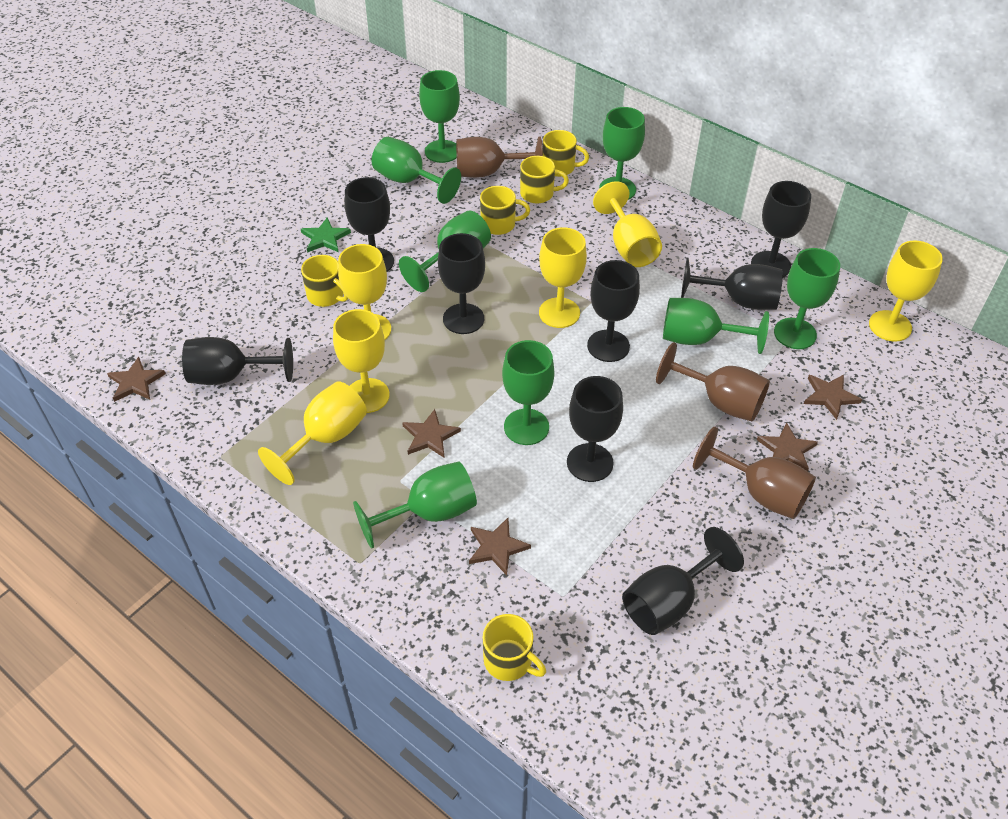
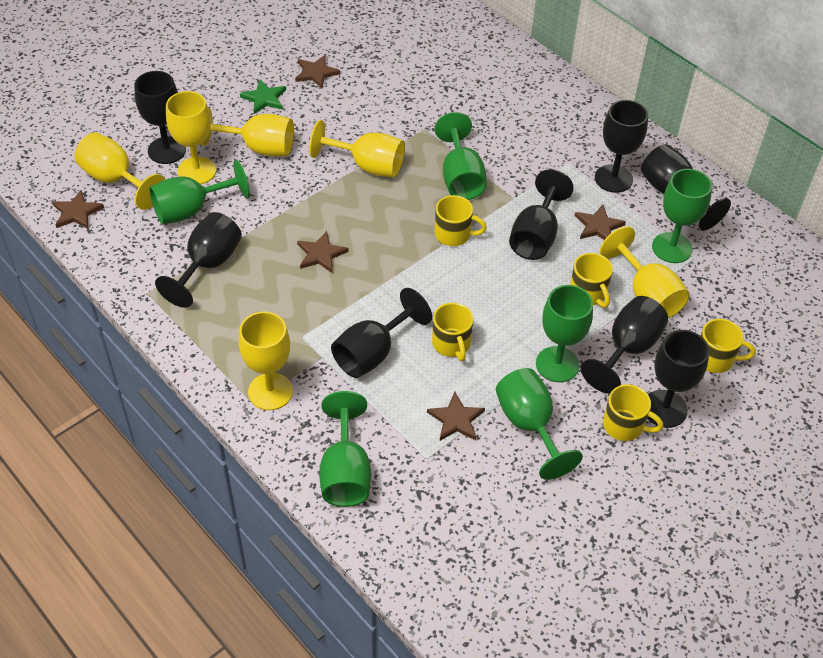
brown goblet: [456,136,543,178] [656,342,770,421] [693,427,816,519] = 3 -> none = 0
green goblet: [353,462,477,549] [372,137,461,204] [399,211,491,292] [419,70,460,163] [502,340,555,445] [599,107,645,200] [663,298,769,354] [774,248,840,349] = 8 -> [149,160,250,225] [319,391,371,507] [435,112,487,200] [496,368,583,480] [536,285,593,382] [652,169,712,263] = 6

